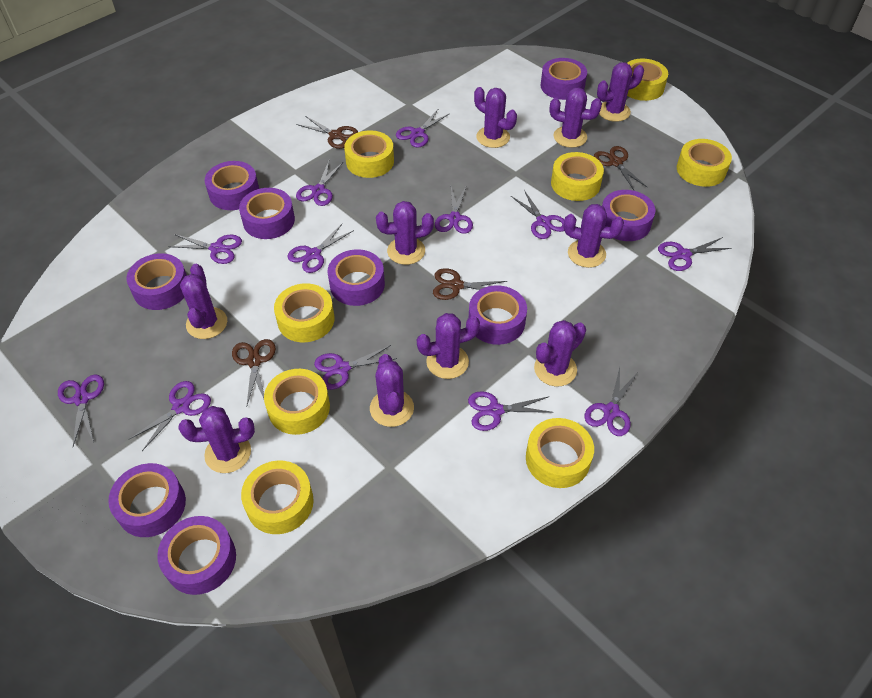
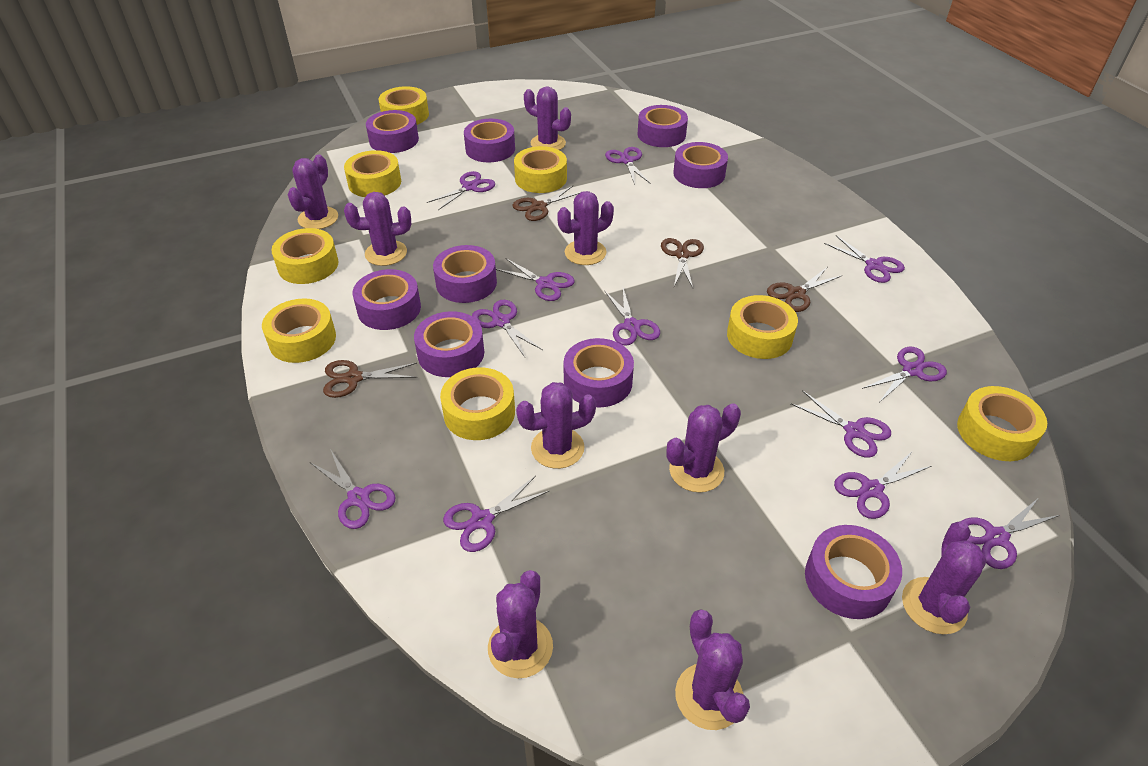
purple cactus: [179,406,255,473] [180,264,227,339] [370,354,414,427] [376,201,434,265] [417,313,480,379] [474,87,517,148] [534,320,586,386] [550,88,602,148] [564,204,624,268] [597,62,644,122] = 10 -> [288,155,338,229] [344,192,411,266] [488,570,553,678] [516,382,596,469] [524,86,571,150] [557,191,614,265] [666,403,741,493] [675,609,750,730] [902,521,987,634] = 9

